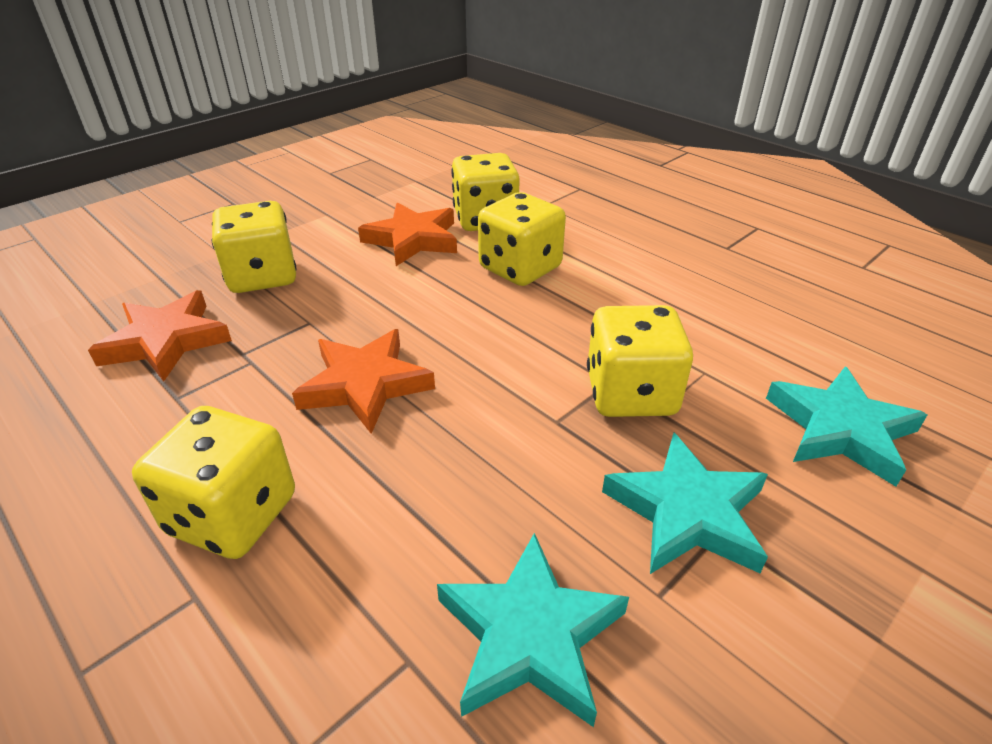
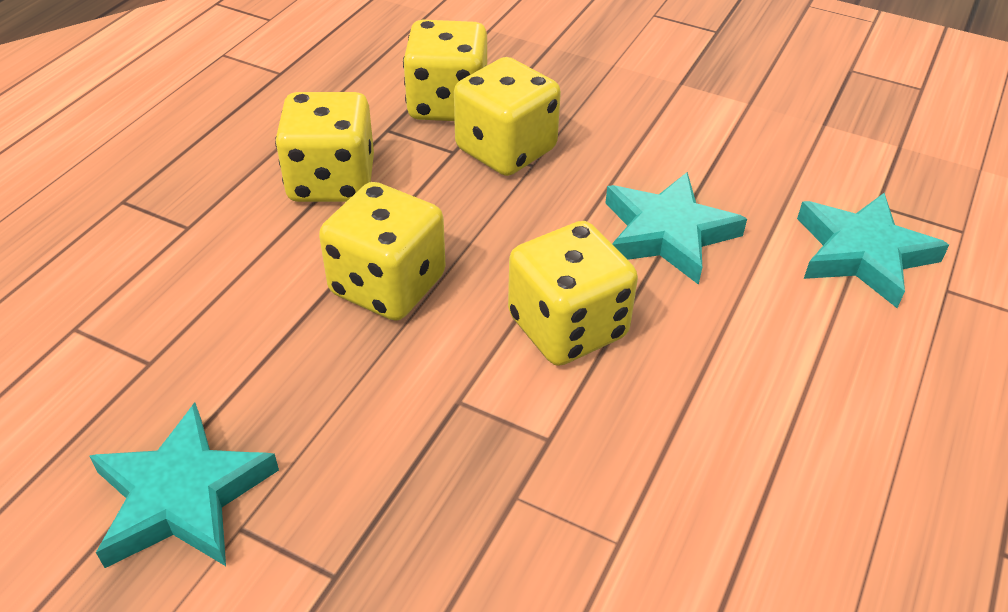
orange star: [88,290,232,382] [292,329,435,434] [358,202,457,266] = 3 -> none = 0

